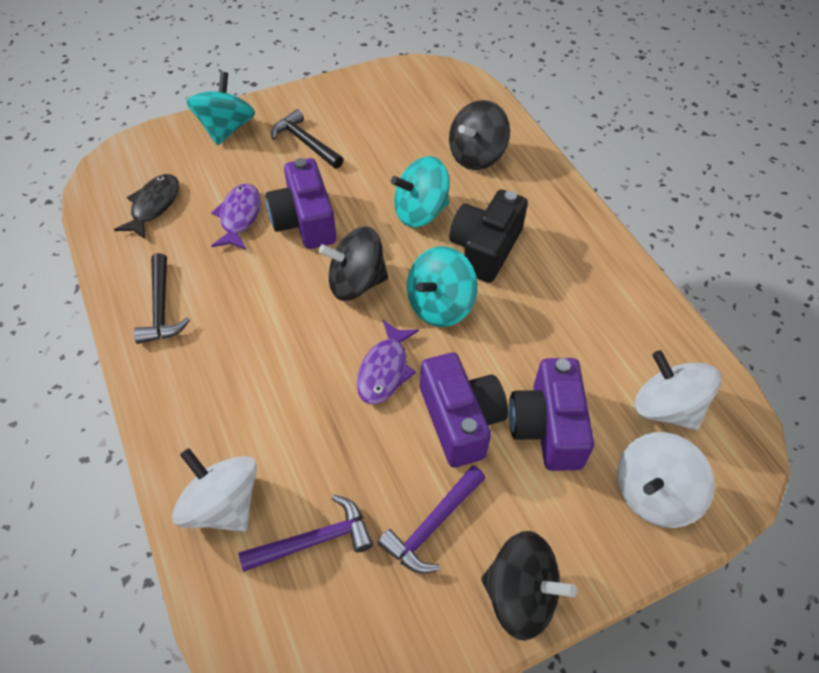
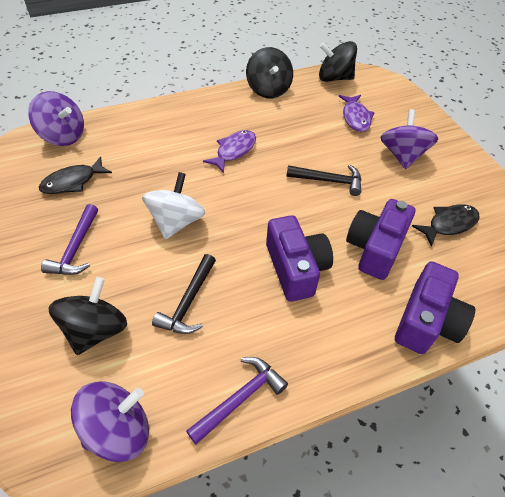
black camera: [449,190,528,283] = 1 -> none = 0
black fish: [114,174,179,240] = 1 -> [39,157,112,194] [412,204,480,247] = 2
purple spinning top: none = 0 -> [28,91,84,146] [71,381,149,462] [380,109,438,169] = 3
turquoise spinning top: [186,72,255,145] [391,156,449,227] [407,246,478,327] = 3 -> none = 0
white spinning top: [172,448,257,532] [617,432,715,528] [635,350,721,430] = 3 -> [142,172,205,239] = 1

